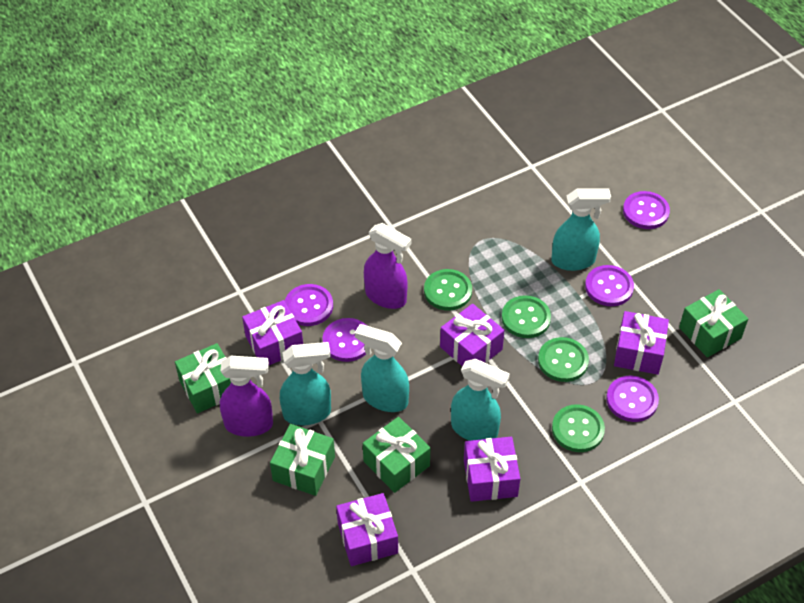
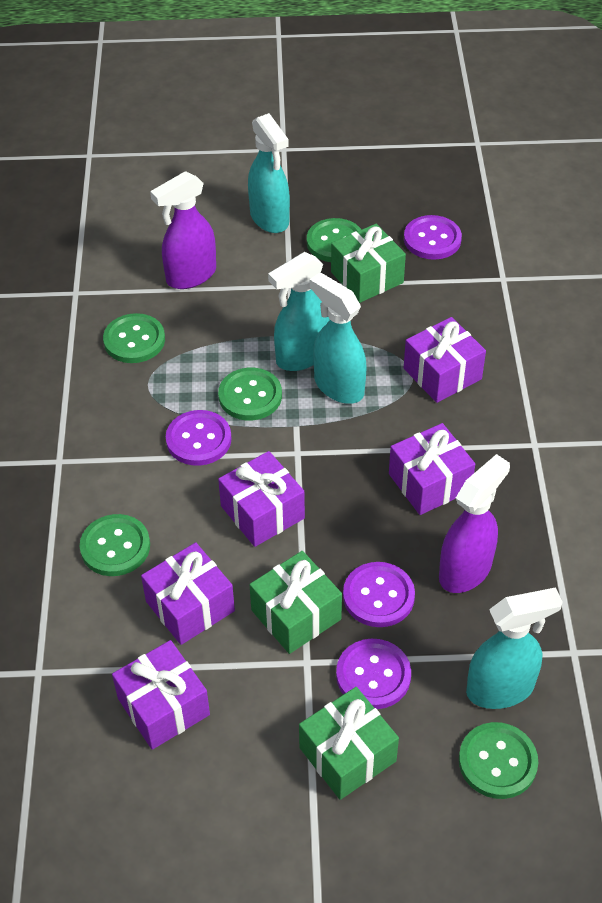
green button: [424,269,472,311] [502,295,551,338] [538,337,589,382] [552,404,605,452] = 4 -> [80,514,150,576] [103,313,165,363] [218,368,282,421] [307,218,361,262] [459,722,538,799] = 5
green gift: [175,343,231,413] [270,424,335,496] [363,417,430,493] [679,289,748,357] = 4 -> [249,551,342,654] [299,687,399,800] [331,224,406,303] = 3
purple button: [285,284,333,326] [323,318,367,362] [585,265,634,306] [606,376,659,422] [623,191,670,229] = 5 -> [166,410,231,466] [336,639,411,709] [343,562,415,627] [404,215,462,260] = 4

